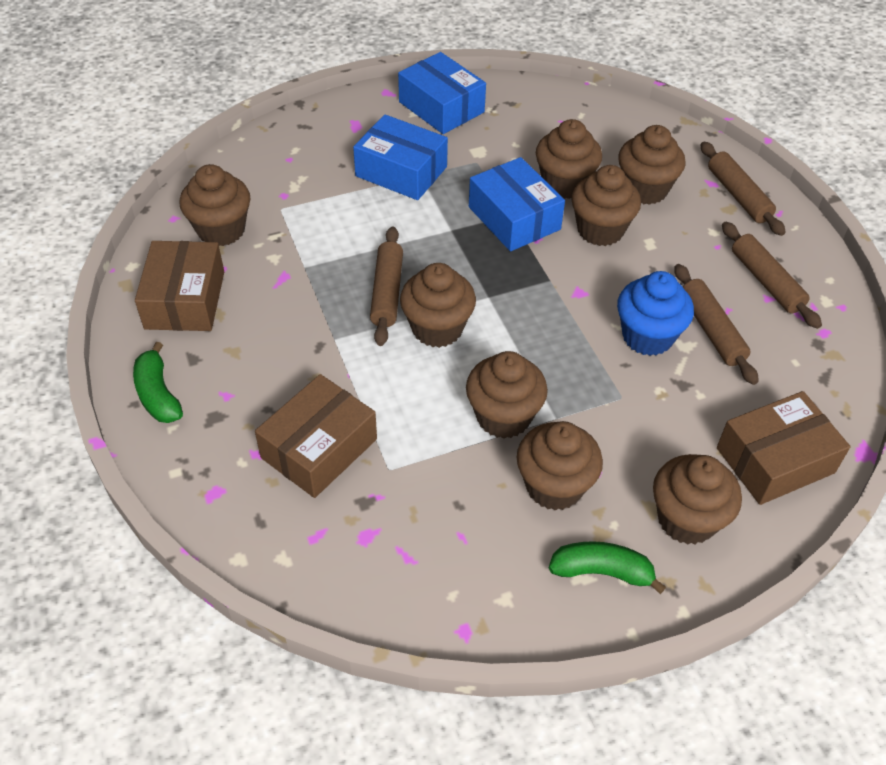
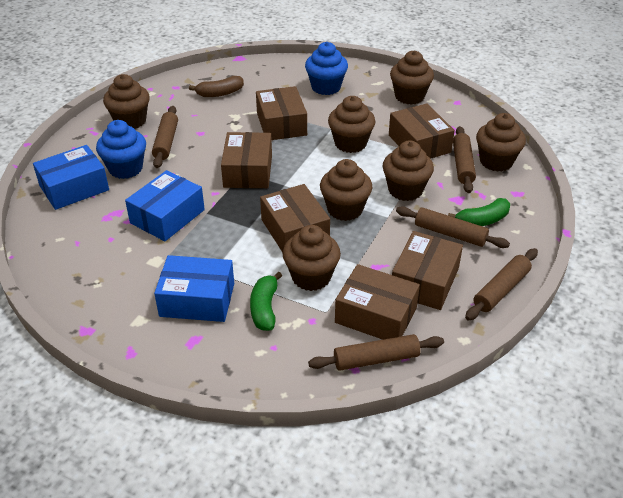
blue cupcake: [617,271,694,356] = 1 -> [96,120,146,179] [305,42,348,95] = 2
brown banana: none = 0 -> [189,76,244,97] = 1
brown box: [135,241,224,331] [255,374,377,498] [717,391,851,505] = 3 -> [221,132,272,188] [256,86,307,140] [260,184,330,252] [335,264,420,340] [389,104,455,159] [392,231,463,310] = 6
brown cupcake: [180,164,251,246] [400,263,476,348] [466,351,548,439] [517,421,603,511] [536,119,602,199] [571,165,641,246] [618,125,686,205] [653,454,742,545] = 8 -> [103,74,150,129] [283,225,341,291] [320,159,372,221] [328,96,376,153] [382,140,434,201] [390,50,434,105] [476,113,526,172] = 7
brown rolling pin: [370,226,403,346] [674,264,759,385] [701,141,786,236] [722,222,822,329] = 4 -> [152,106,178,168] [308,334,444,371] [396,206,510,248] [453,126,476,193] [465,248,538,320] = 5

